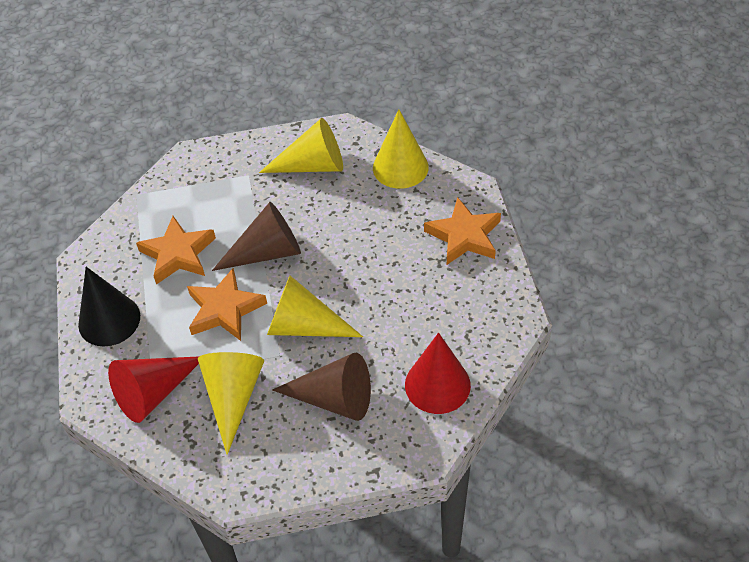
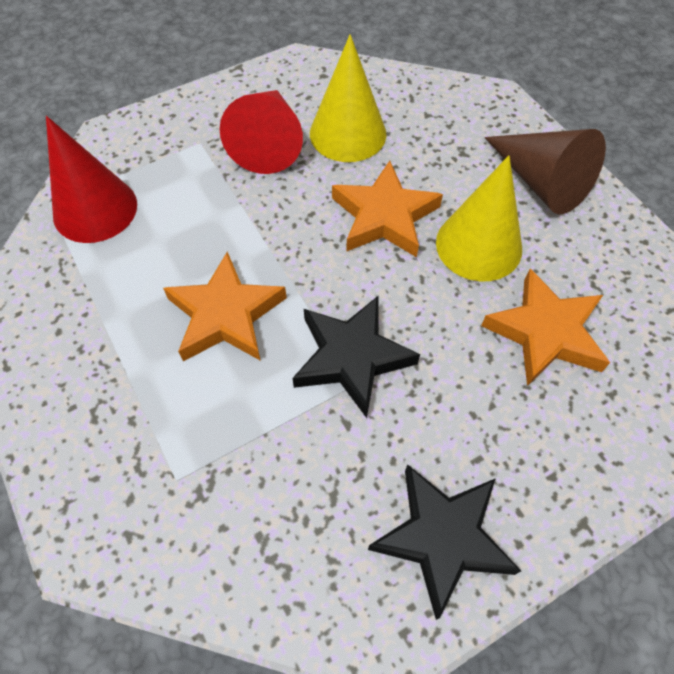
black cone: [78,267,140,346] = 1 -> none = 0
black star: none = 0 -> [292,296,420,418] [368,464,521,620] = 2
brown cone: [212,202,301,271] [272,353,371,421] = 2 -> [485,129,606,215] = 1
yellow cone: [198,352,265,455] [259,118,343,173] [267,276,363,337] [373,109,429,189] = 4 -> [310,34,386,162] [436,155,522,281] = 2

